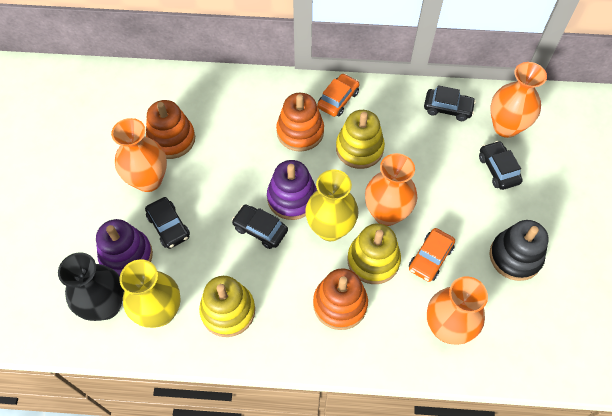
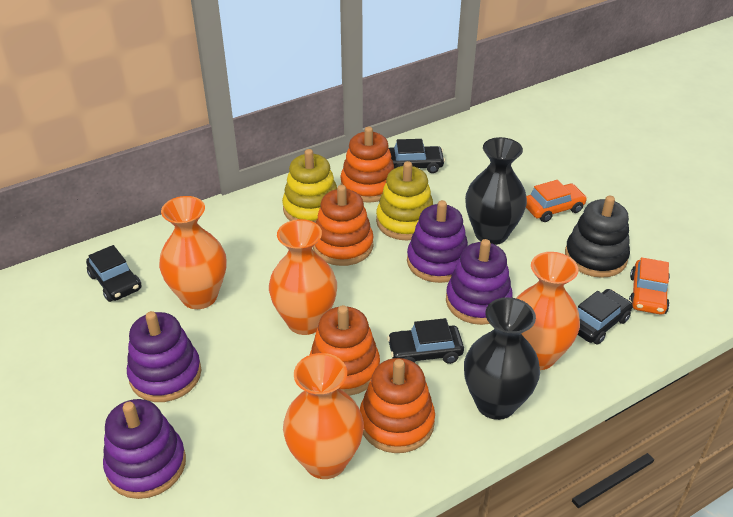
black vase: [58,252,124,321] = 1 -> [464,297,540,420] [465,137,527,245] = 2
orange stacking toy: [146,100,195,159] [276,93,324,152] [313,268,368,330] = 3 -> [310,305,380,396] [313,185,374,266] [340,126,394,203] [360,358,435,453] = 4
purple stacking toy: [96,219,153,276] [267,160,317,220] = 2 -> [103,399,186,499] [127,311,201,402] [407,200,468,283] [446,239,513,325] = 4
yellow stacking toy: [199,276,255,337] [336,110,385,169] [347,223,401,284] = 3 -> [282,149,337,223] [376,161,433,240] = 2
yellow vase: [120,259,181,328] [305,170,359,241] = 2 -> none = 0

